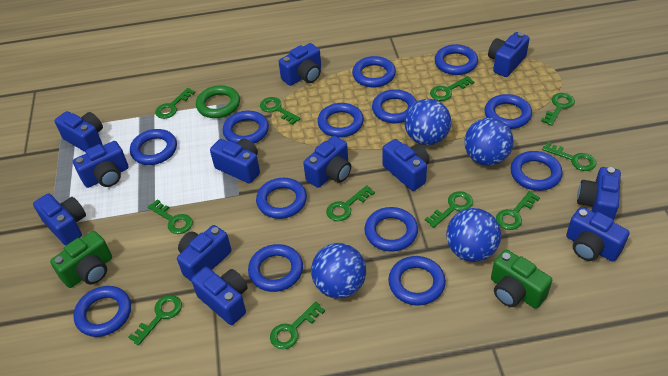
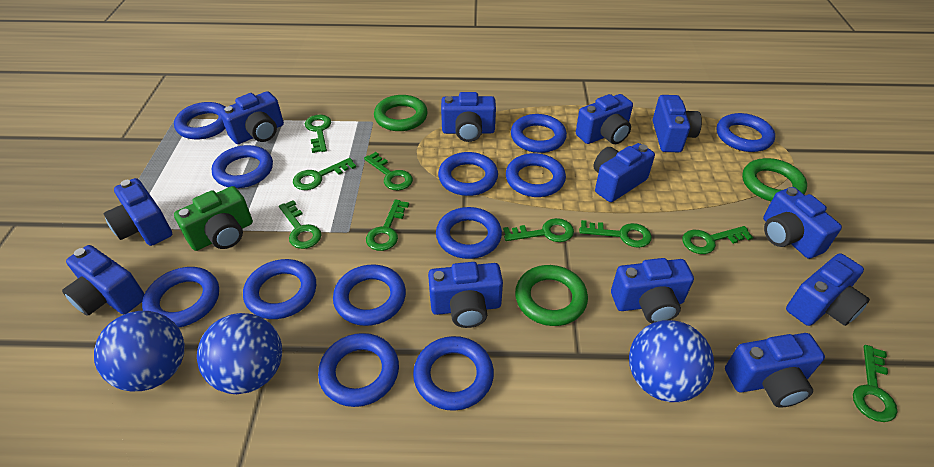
blue ball: [311,243,366,299] [404,99,451,145] [446,208,501,262] [464,118,513,166] = 4 -> [94,311,185,391] [197,313,282,394] [629,320,714,402] = 3
blue ring: [74,286,131,337] [130,129,177,165] [223,111,269,144] [248,244,303,292] [256,178,307,219] [317,103,364,138] [352,56,396,88] [364,207,418,252] [372,89,417,123] [388,256,446,306] [435,44,478,75] [484,94,532,129] [511,151,563,191] = 13 -> [142,267,219,328] [174,102,226,140] [212,145,273,188] [243,259,316,319] [318,333,399,407] [333,264,406,326] [413,336,494,411] [436,207,502,259] [438,152,498,196] [506,153,566,197] [511,114,567,153] [716,113,775,152] = 12
green camera: [50,231,112,288] [491,250,552,309] = 2 -> [174,186,253,251] = 1
green key: [128,295,182,346] [148,199,193,234] [155,88,195,119] [260,97,301,125] [270,301,325,349] [326,185,375,221] [425,191,473,228] [430,76,474,101] [496,191,540,230] [541,93,575,126] [542,142,597,171] = 11 -> [279,200,321,249] [293,158,356,190] [305,115,331,153] [364,152,413,190] [366,199,409,251] [503,218,574,242] [579,220,652,248] [682,226,753,254] [853,345,897,422] = 9
green ring: [196,85,240,118] = 1 -> [374,95,428,131] [515,265,588,326] [742,158,807,201] = 3

